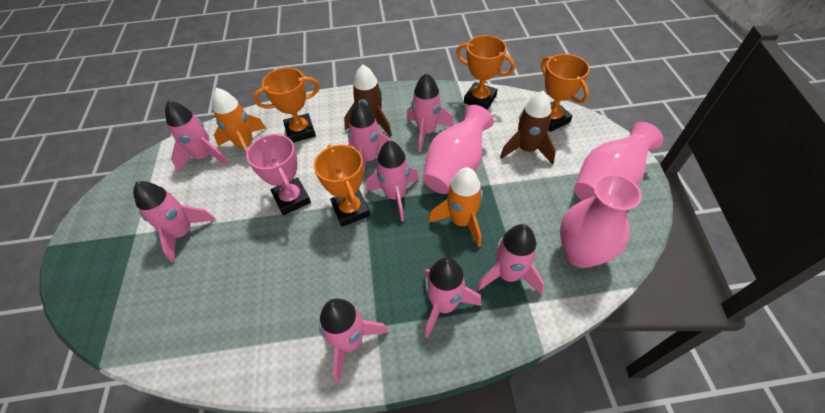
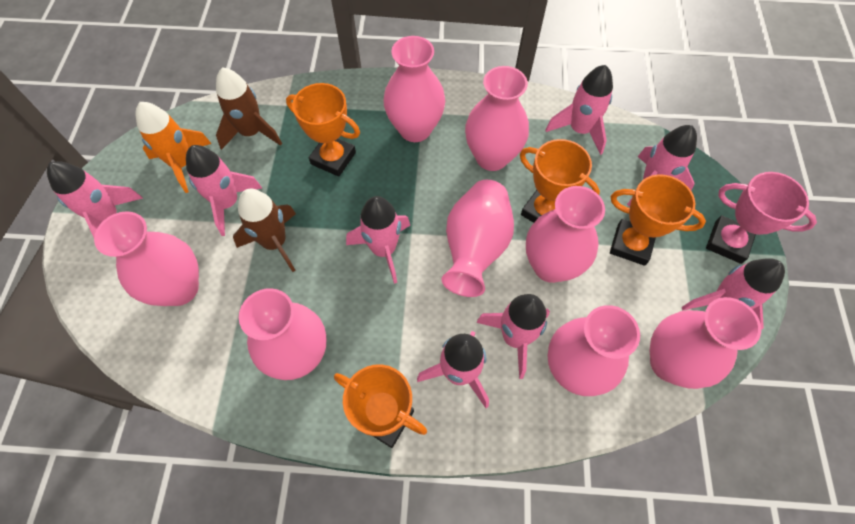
orange rocket: [212,88,266,153] [429,167,483,247] = 2 -> [135,102,212,193] = 1
pink vase: [423,105,494,194] [560,174,642,268] [574,122,664,201] = 3 -> [94,211,199,306] [239,288,326,380] [383,36,445,142] [442,180,514,297] [465,66,529,171] [526,186,605,283] [548,305,640,396] [650,297,761,389] = 8

